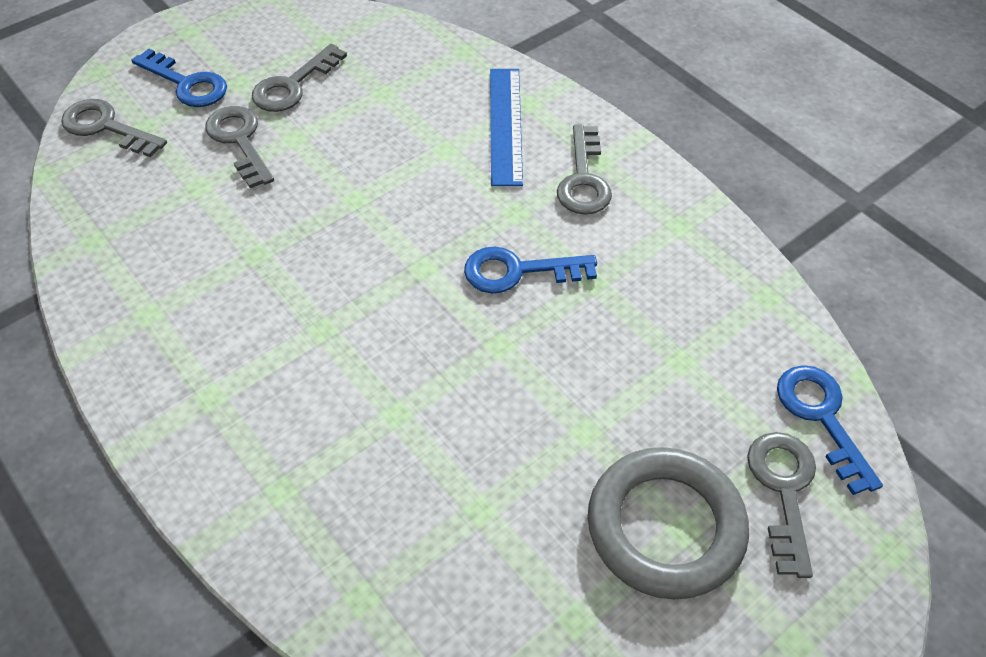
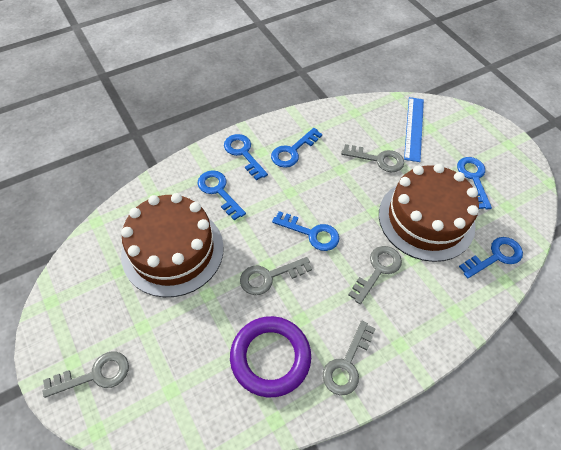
blue key: [131,49,227,107] [464,247,597,293] [777,365,883,495] = 3 -> [198,170,246,220] [224,134,268,181] [271,128,322,168] [272,211,339,251] [457,157,492,210] [459,237,523,278] = 6
brown cake: none = 0 -> [121,193,224,297] [379,164,479,262] = 2
grey ring: [588,447,749,599] = 1 -> none = 0
purple ring: none = 0 -> [230,316,311,397] = 1

